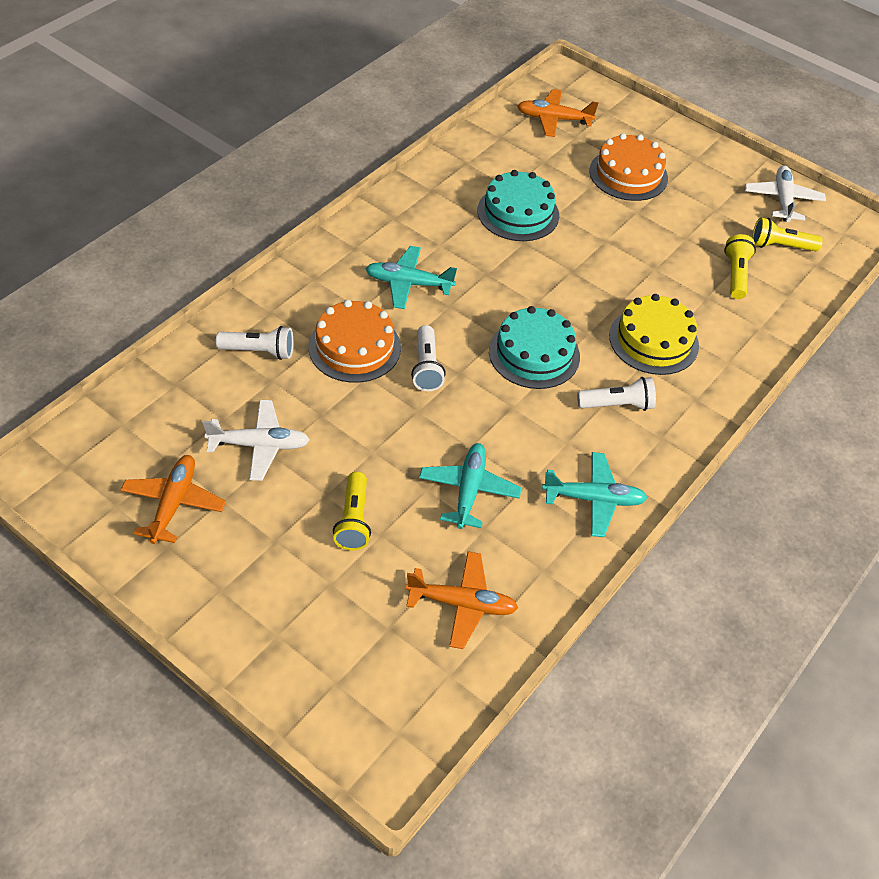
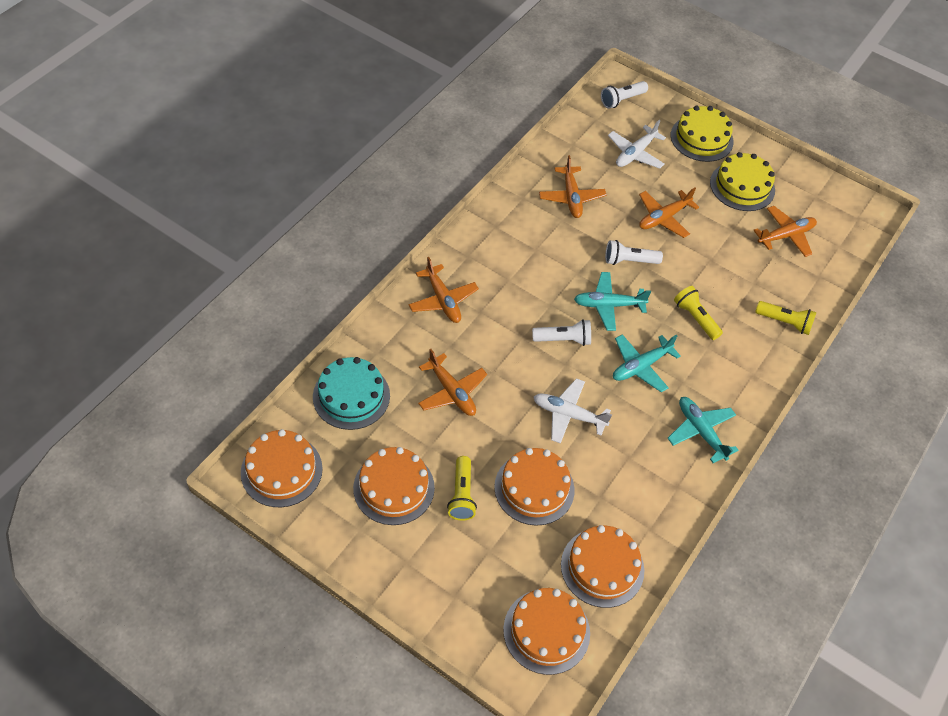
orange cake: [308,300,401,383] [589,133,668,201] = 2 -> [241,429,323,507] [353,447,435,525] [494,448,575,526] [503,588,590,675] [561,525,644,608] = 5
orange plane: [120,455,226,544] [406,551,518,649] [517,89,599,137] = 3 -> [409,257,479,323] [418,349,487,416] [539,155,606,218] [639,188,699,238] [753,206,817,257] = 5
turquoise cake: [478,170,559,241] [489,306,580,389] = 2 -> [313,357,390,430] = 1
yellow cake: [609,294,699,375] = 1 -> [671,106,734,162] [710,152,775,211] = 2

